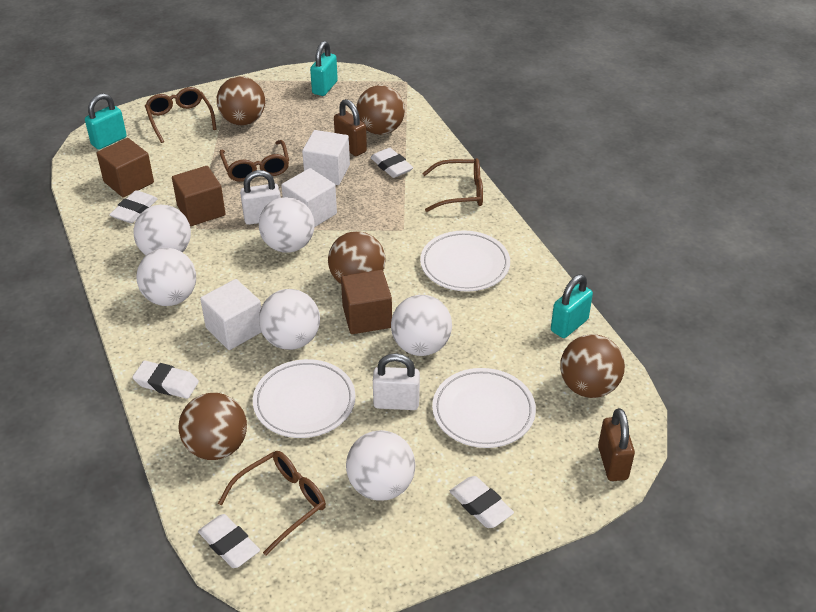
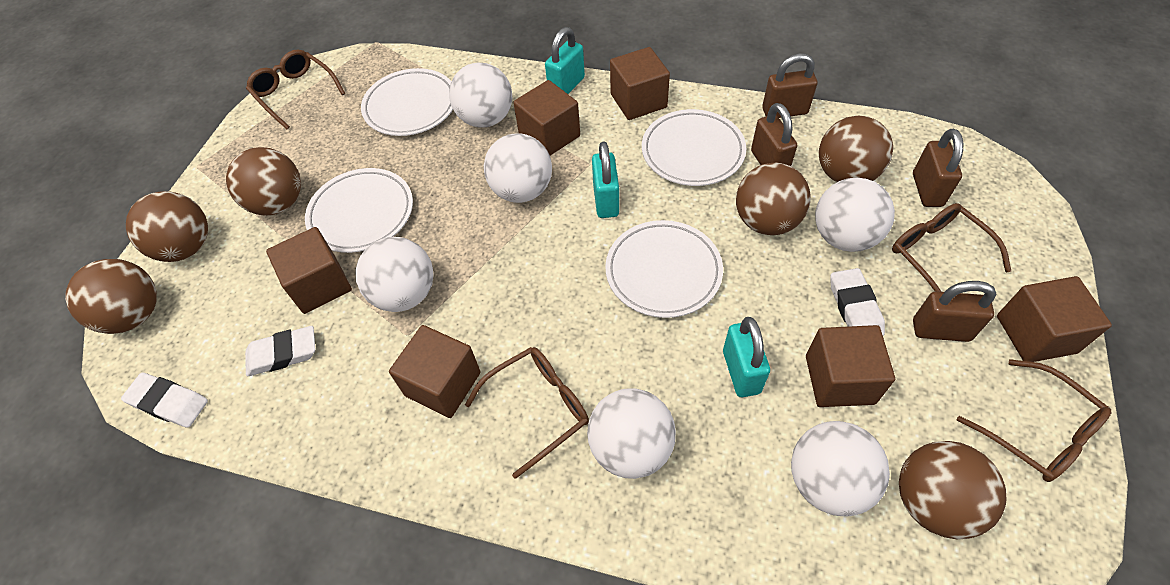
brown ball: [179,393,247,460] [217,76,265,126] [328,231,386,284] [356,85,405,135] [560,334,625,398] = 5 -> [65,259,157,334] [126,191,208,262] [226,147,301,216] [736,163,811,235] [819,115,893,182] [899,441,1006,539] = 6
brown cube: [97,138,154,198] [172,166,225,226] [341,270,392,334] = 3 -> [266,227,352,314] [389,325,481,418] [513,80,580,156] [610,47,670,120] [806,325,895,407] [997,276,1112,362] = 6
brown padlock: [334,99,367,156] [598,408,635,481] = 2 -> [751,103,797,166] [762,53,817,118] [913,129,963,207] [913,281,996,342] = 4
white cube: [200,279,261,350] [281,168,337,227] [302,130,350,185] = 3 -> none = 0
white eraser: [109,190,158,223] [132,361,199,399] [198,514,260,568] [370,148,413,178] [449,476,514,528] = 5 -> [121,373,208,428] [245,326,315,376] [830,268,885,336] = 3
white padlock: [240,170,281,225] [373,353,420,410] = 2 -> none = 0
white plate: [253,359,355,438] [420,230,510,292] [432,368,536,448] = 3 -> [305,168,413,253] [361,68,453,136] [605,220,723,318] [642,109,746,186] = 4

